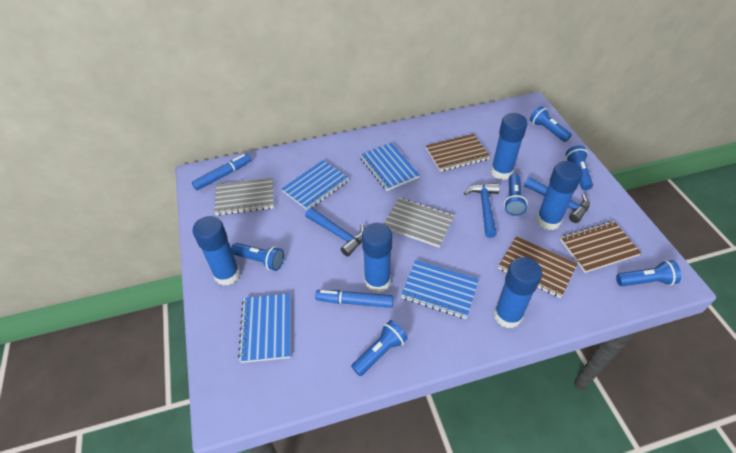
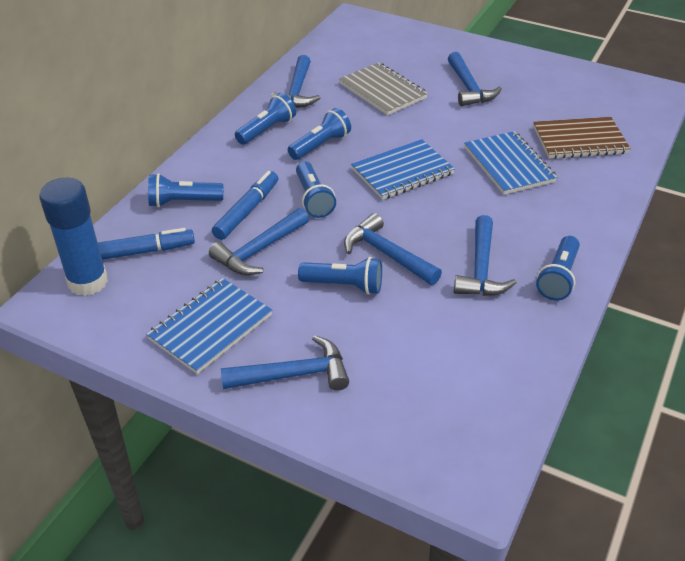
blue glue stick: [193,216,240,286] [362,223,392,293] [491,113,528,180] [494,257,542,328] [536,161,583,230] = 5 -> [39,178,108,296] = 1
blue hammer: [305,208,365,257] [464,183,500,238] [524,177,590,223] = 3 -> [209,208,309,275] [221,335,349,391] [271,55,320,108] [344,213,442,285] [448,52,502,106] [454,215,517,296] = 6
blue notebook: [238,293,291,363] [281,160,349,210] [360,143,420,191] [401,260,479,319] = 4 -> [146,278,272,374] [351,139,455,200] [464,131,557,195] = 3
brown notebook: [426,134,490,172] [498,236,577,298] [560,221,641,273] = 3 -> [533,117,631,159] = 1
grey notebook: [214,178,274,215] [384,198,454,248] = 2 -> [339,62,428,115] = 1

